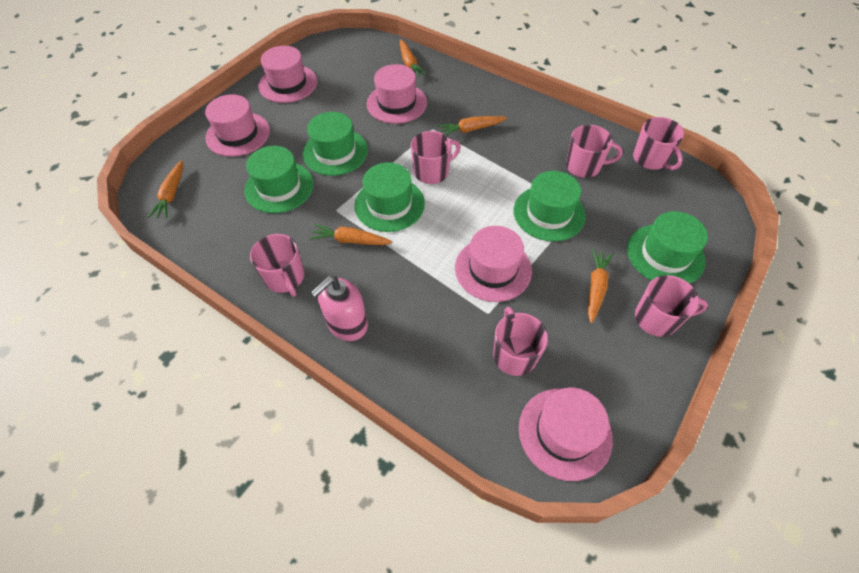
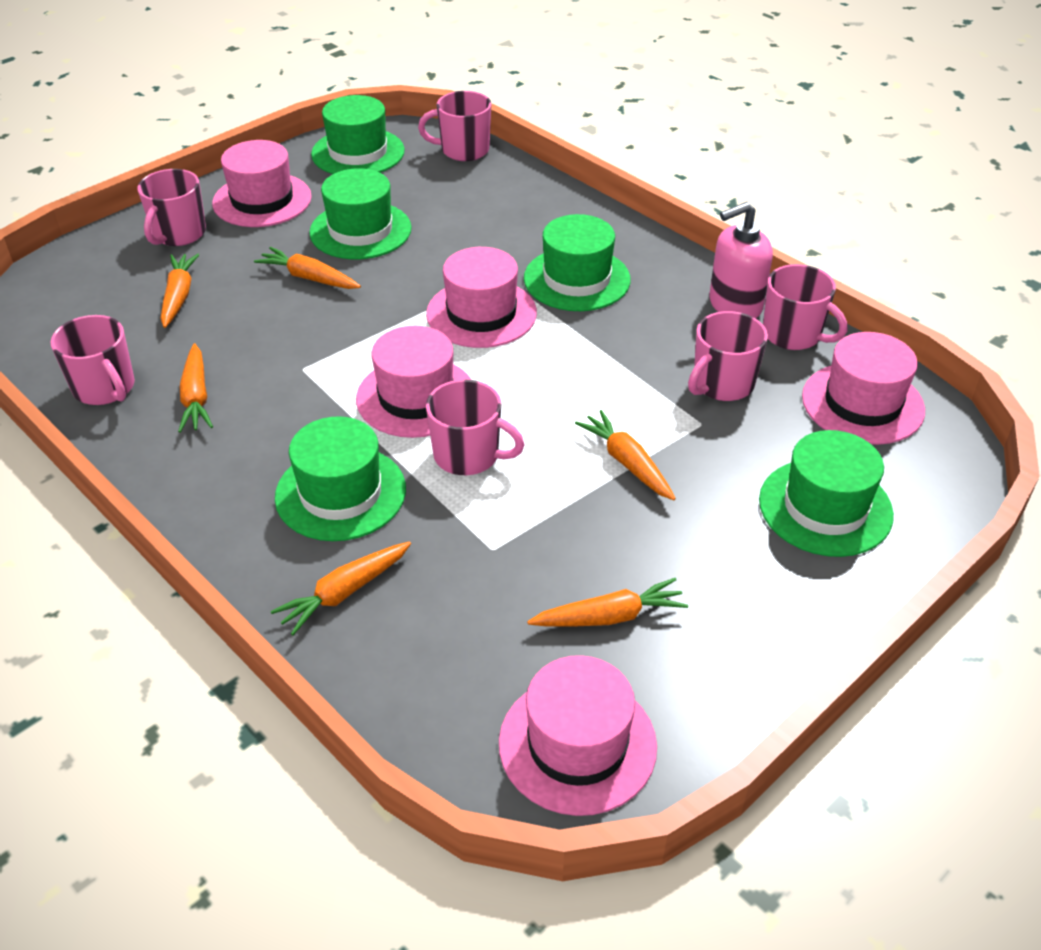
orange carrot: [148,160,183,219] [310,224,393,245] [400,39,426,76] [437,116,507,135] [588,249,613,323] = 5 -> [161,254,199,328] [178,343,213,433] [254,247,361,289] [271,541,411,635] [527,578,688,627] [575,410,676,500] = 6

